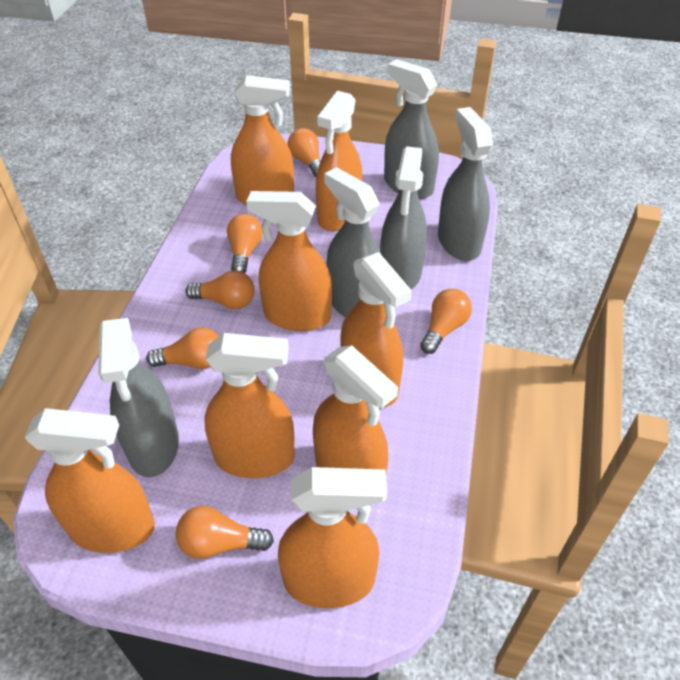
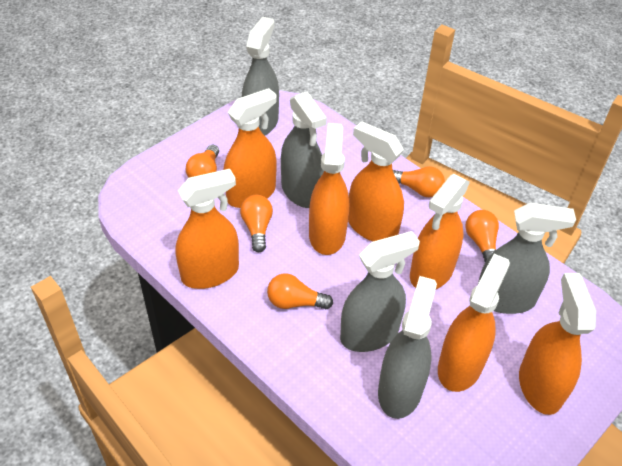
orange light bulb: [146,327,219,369] [176,506,274,559] [186,271,254,309] [227,214,263,273] [288,128,321,177] [420,289,472,354] = 6 -> [186,145,219,178] [240,195,273,252] [267,273,333,309] [393,166,445,198] [465,210,499,262] = 5
orange spray bottle: [24,408,155,553] [204,333,295,478] [231,75,294,205] [246,191,332,331] [278,467,387,608] [313,345,398,473] [316,91,362,231] [340,252,412,407] = 8 -> [176,169,239,289] [224,88,277,208] [309,123,349,255] [348,121,404,241] [410,174,470,289] [438,254,510,392] [519,273,596,415] = 7

